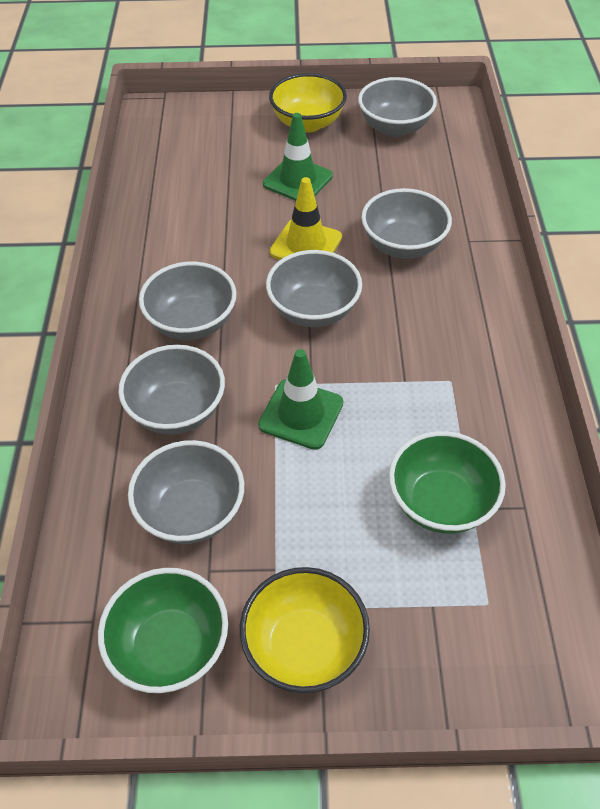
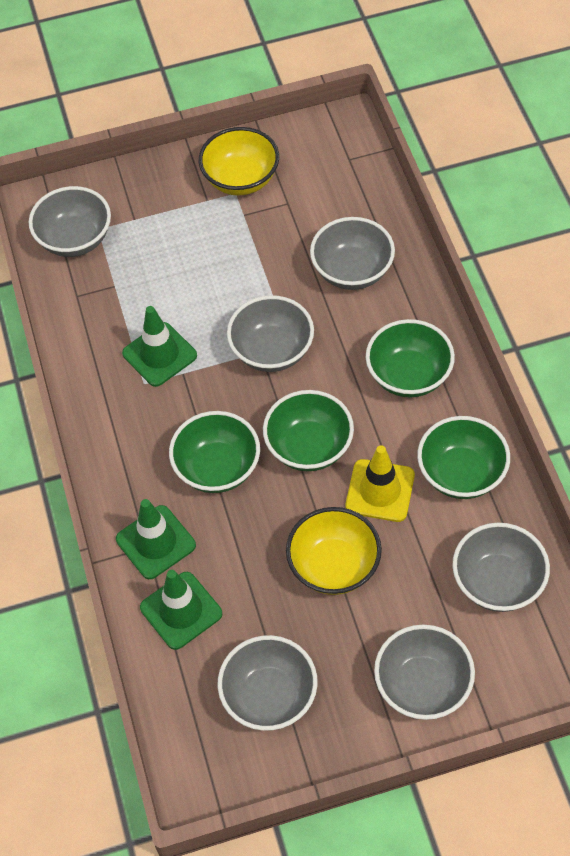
green bowl: [98,568,228,693] [389,431,506,534] = 2 -> [169,411,260,493] [263,390,354,471] [366,319,455,398] [417,416,510,499] = 4
green traffic cone: [258,349,343,450] [263,113,333,201] = 2 -> [116,499,196,579] [122,306,197,387] [140,570,222,650] = 3

